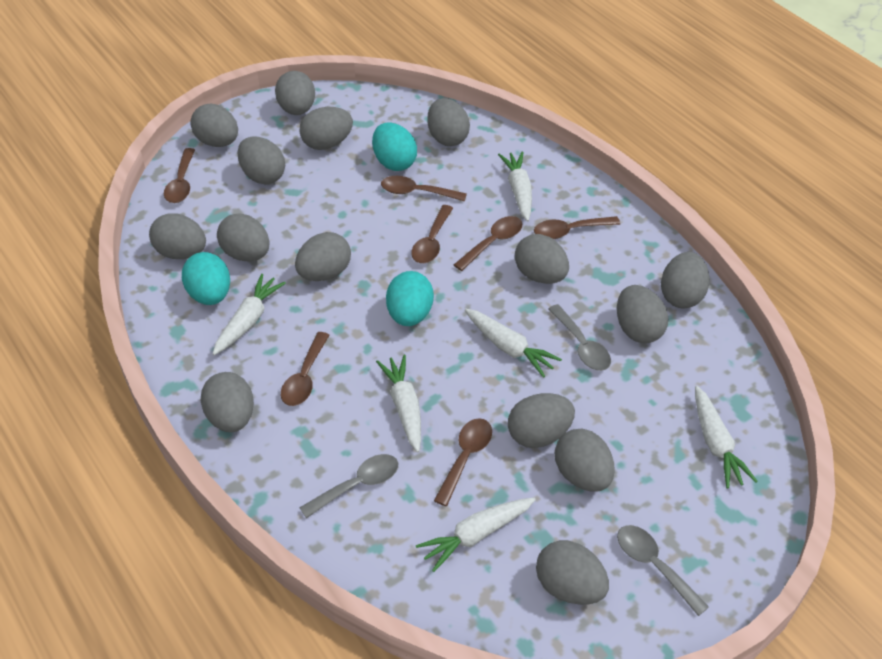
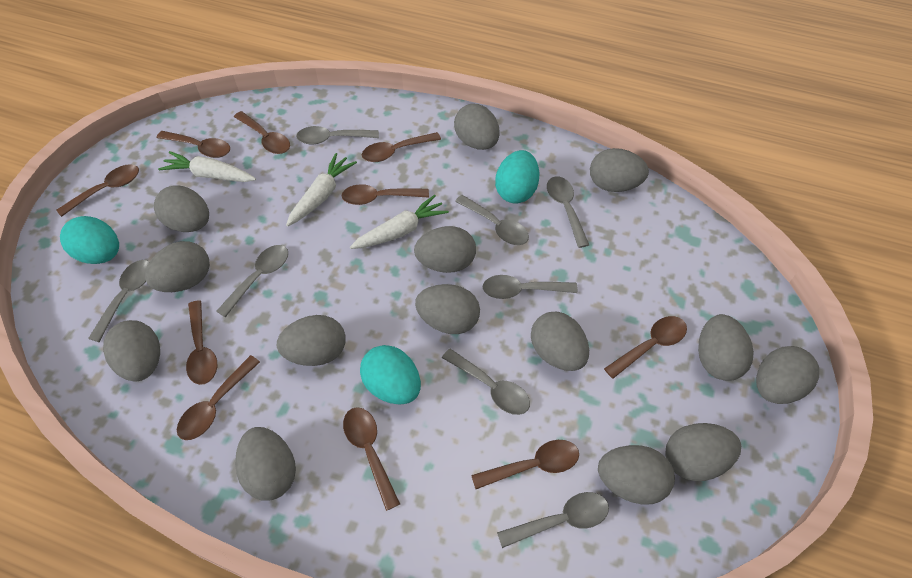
brown spoon: [164,148,195,203] [281,332,329,406] [381,176,467,202] [411,205,453,263] [434,418,492,506] [454,216,522,271] [534,216,620,239] = 7 -> [57,164,139,217] [157,131,230,158] [177,355,260,440] [186,300,217,385] [234,111,290,154] [341,184,429,205] [343,407,400,511] [362,132,441,162] [471,440,579,489] [604,316,687,379] = 10
grey egg: [149,213,206,259] [191,104,238,147] [201,372,254,432] [217,213,269,262] [238,136,285,184] [275,71,315,115] [295,232,351,281] [299,107,353,150] [427,98,470,146] [508,393,575,448] [515,234,569,284] [536,540,609,605] [555,429,615,492] [617,285,668,343] [661,252,710,308] = 15 -> [103,320,160,381] [145,241,210,292] [154,185,209,232] [235,427,296,501] [277,315,345,366] [414,226,476,273] [415,284,480,334] [454,104,500,150] [531,312,589,371] [590,148,649,192] [598,445,675,505] [665,423,741,481] [698,314,754,381] [756,346,819,404] = 14
grey spoon: [300,454,398,518] [548,304,611,371] [617,525,709,616] = 3 -> [88,260,149,342] [216,245,288,317] [296,126,379,145] [442,349,530,415] [455,195,529,245] [483,275,578,299] [497,492,609,548] [547,176,589,248] = 8
white carrot: [213,274,286,355] [376,355,421,452] [416,498,536,572] [465,309,562,378] [498,151,532,222] [695,386,758,489] = 6 -> [158,151,256,182] [286,153,357,226] [350,195,449,249] = 3

